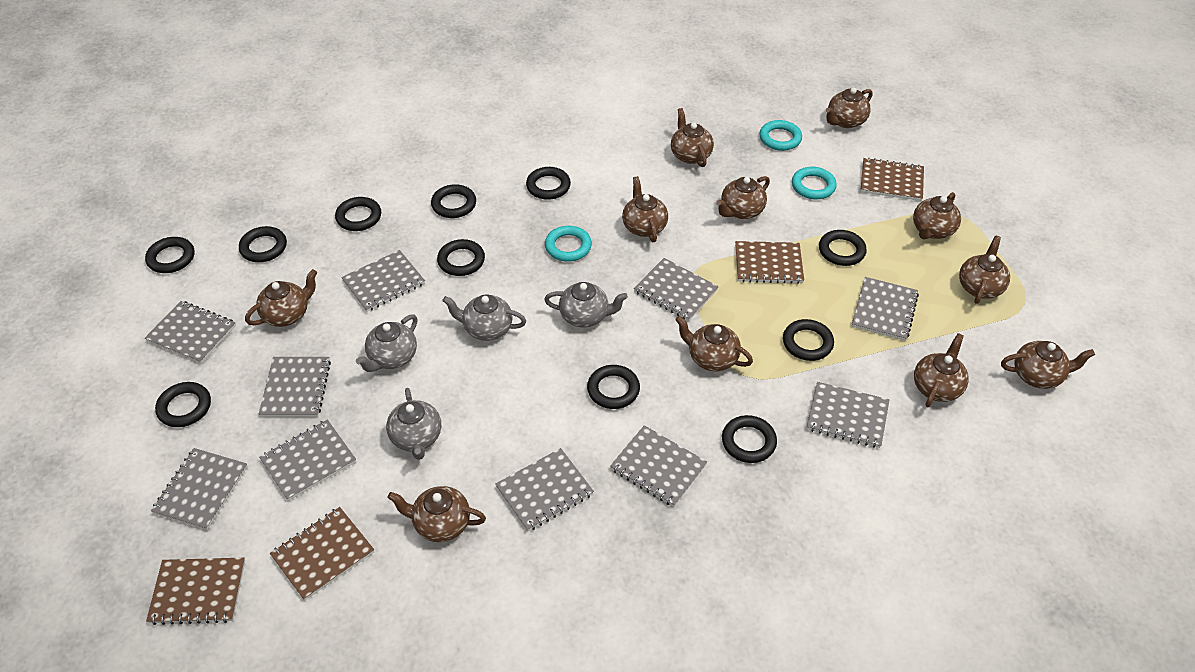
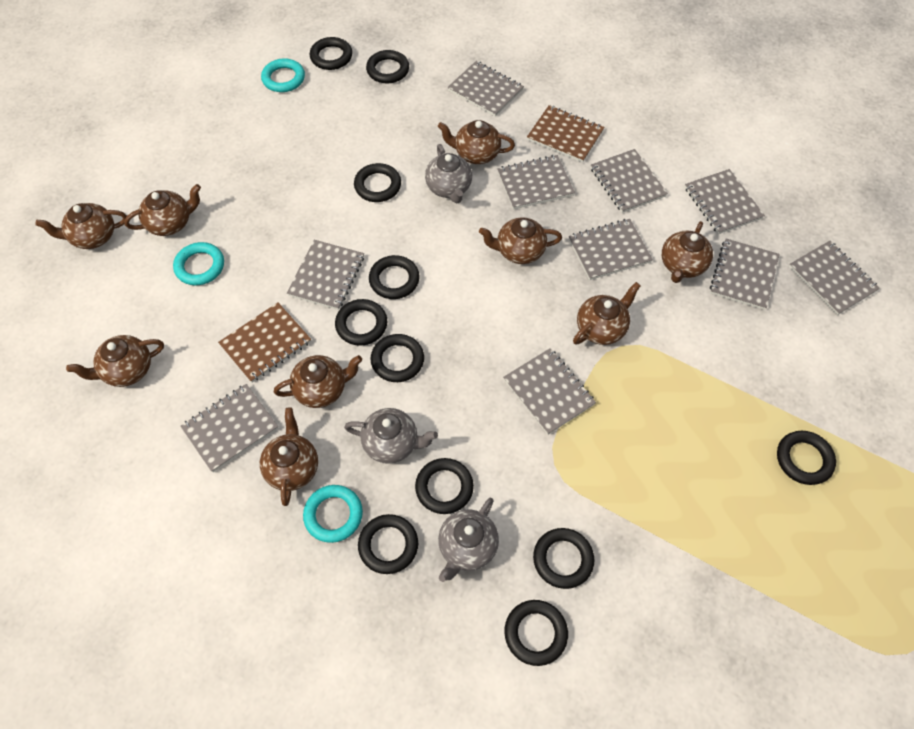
brown notebook: [146,557,245,625] [270,507,374,601] [735,241,804,284] [860,157,924,201] = 4 -> [218,303,311,383] [527,105,604,162] = 2
brown teapot: [245,269,317,327] [388,486,486,542] [622,176,668,242] [671,108,714,167] [675,316,753,371] [716,176,770,219] [826,87,873,128] [913,192,961,239] [914,333,969,407] [959,236,1010,304] [1001,341,1095,389] = 11 -> [35,203,127,249] [66,335,164,387] [124,184,201,236] [260,407,318,506] [274,355,362,408] [438,120,515,164] [479,217,562,264] [573,282,641,345] [662,221,713,283] = 9
grey teapot: [356,315,418,372] [386,388,441,460] [442,295,526,341] [544,282,628,328] = 4 -> [344,408,438,464] [425,144,472,203] [438,498,499,582] = 3

